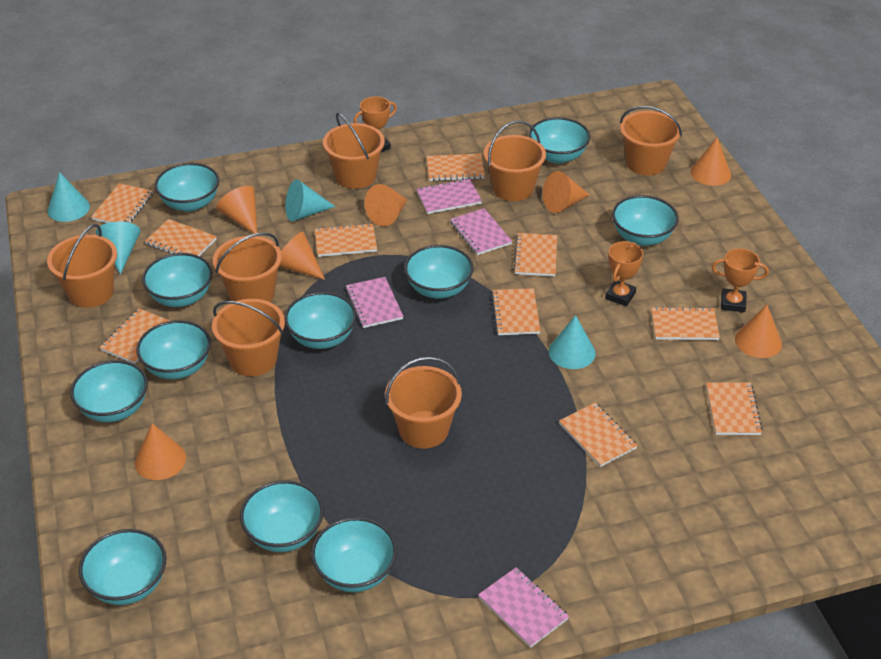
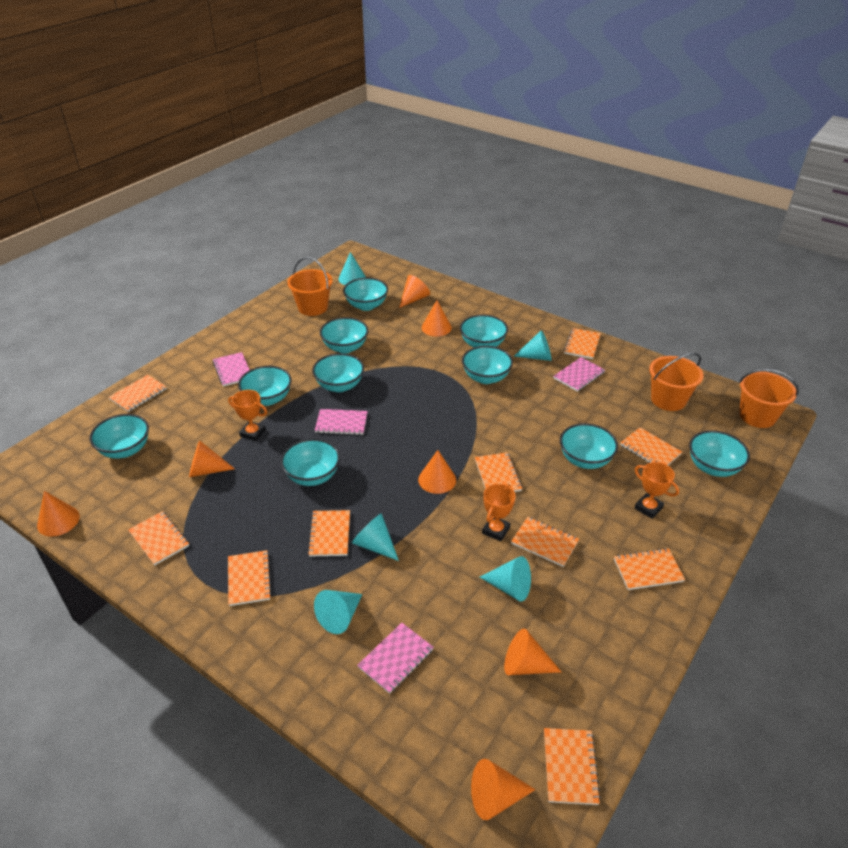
orange bucket: [47,224,117,308] [212,299,285,376] [213,232,282,302] [323,112,385,189] [385,357,462,449] [483,121,546,201] [620,106,682,176] = 7 -> [287,257,333,316] [649,353,703,411] [739,369,799,428] = 3
turquoise bowl: [70,360,148,422] [79,529,167,605] [136,320,211,379] [142,253,213,307] [155,163,219,212] [240,480,324,552] [284,292,357,349] [311,517,397,592] [404,245,474,299] [529,117,590,164] [612,195,679,246] = 11 -> [89,414,149,459] [238,366,292,406] [281,439,340,486] [312,353,364,392] [320,317,368,354] [343,278,388,311] [460,315,508,348] [462,346,513,384] [560,423,618,469] [689,430,750,477] = 10
turquoise cone: [47,172,90,222] [96,222,141,274] [285,180,335,222] [548,315,596,369] = 4 -> [314,590,362,634] [338,252,366,285] [352,513,399,561] [480,556,531,602] [514,330,551,361] = 5

